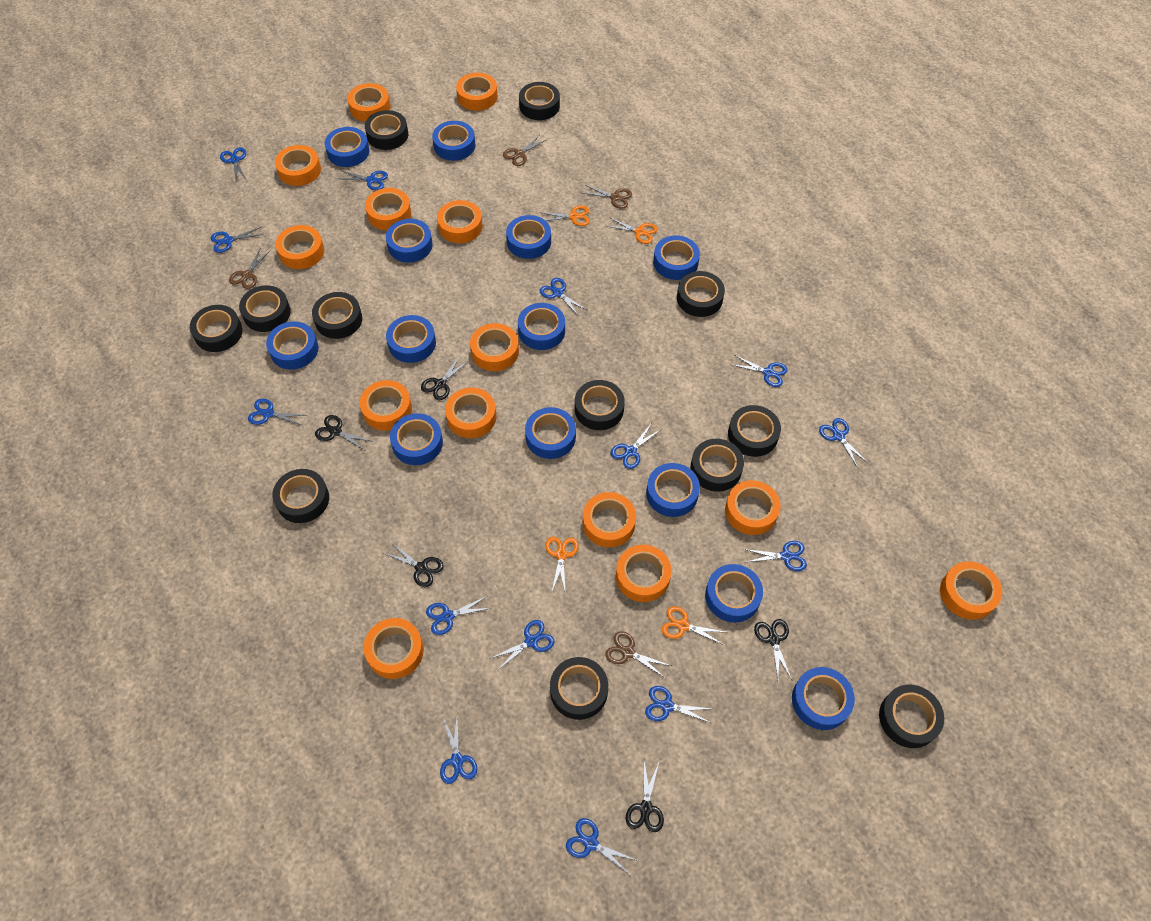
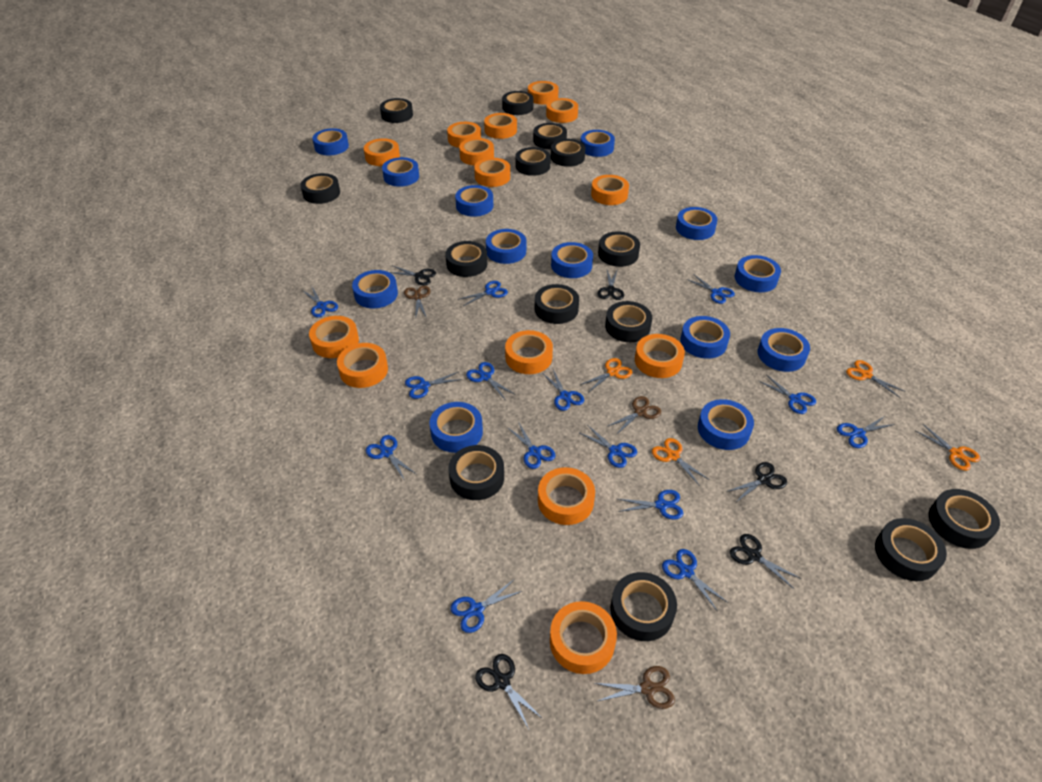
black tape: [190,305,243,352] [239,285,291,332] [272,469,329,523] [312,292,362,339] [365,110,408,150] [519,82,560,120] [550,657,608,720] [575,380,625,430] [677,271,725,317] [690,439,744,492] [728,405,781,457] [879,685,944,748] = 12 -> [300,173,340,204] [380,98,413,123] [445,241,487,277] [448,445,504,500] [502,91,534,115] [515,147,551,176] [533,123,567,149] [535,284,579,324] [551,139,586,167] [598,231,640,267] [605,301,652,342] [610,572,677,641] [875,518,947,581] [929,489,1000,549] = 14
brown scissors: [229,249,270,289] [503,136,546,166] [583,185,632,209] [605,631,671,678] = 4 -> [404,286,430,319] [594,666,675,709] [608,396,661,435] = 3

